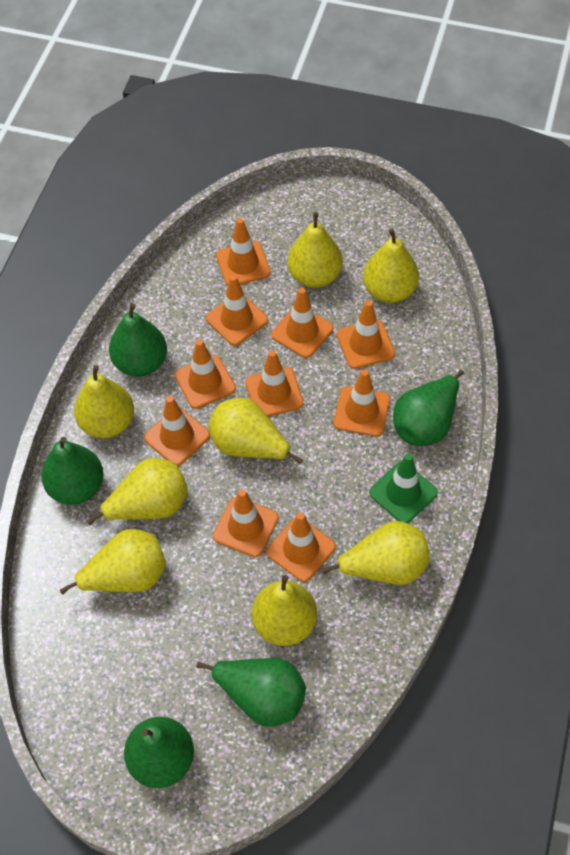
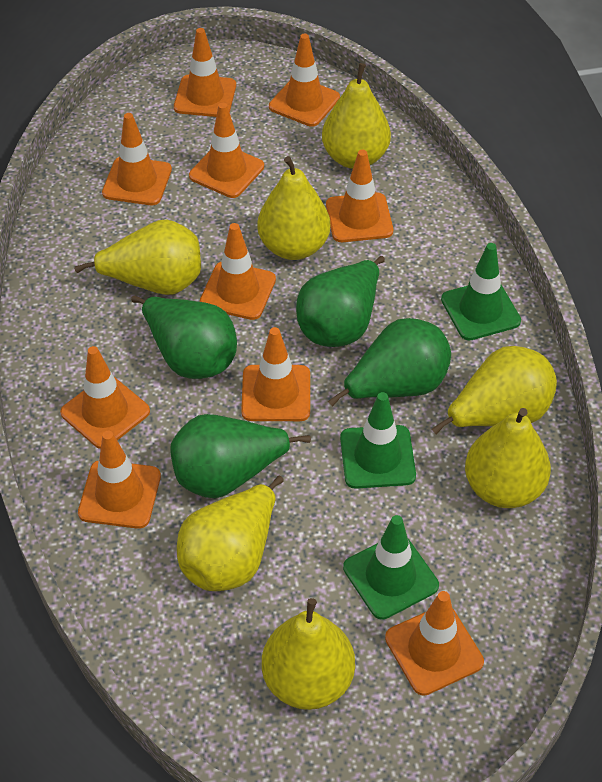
green pear: [41,437,104,505] [109,303,167,377] [124,717,194,788] [196,658,306,726] [393,370,464,446] = 5 -> [131,296,237,379] [170,414,311,498] [296,256,385,347] [328,318,451,407] = 4
green traffic cone: [369,453,438,523] = 1 -> [340,392,416,489] [343,515,439,620] [441,243,521,340] = 3
yellow pear: [60,529,166,594] [74,365,134,439] [87,458,188,525] [208,398,303,465] [252,575,317,646] [287,212,343,288] [321,521,430,585] [363,229,419,303] = 8 -> [74,219,201,295] [177,476,284,591] [257,156,330,260] [262,598,355,710] [322,63,391,169] [431,346,557,435] [465,408,551,508] = 7

